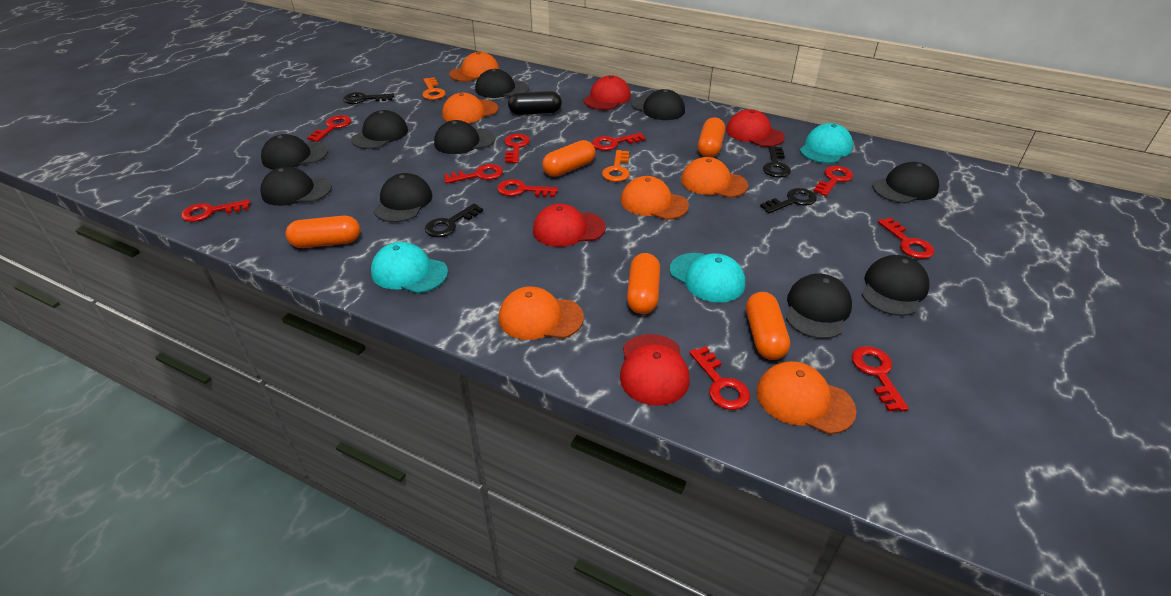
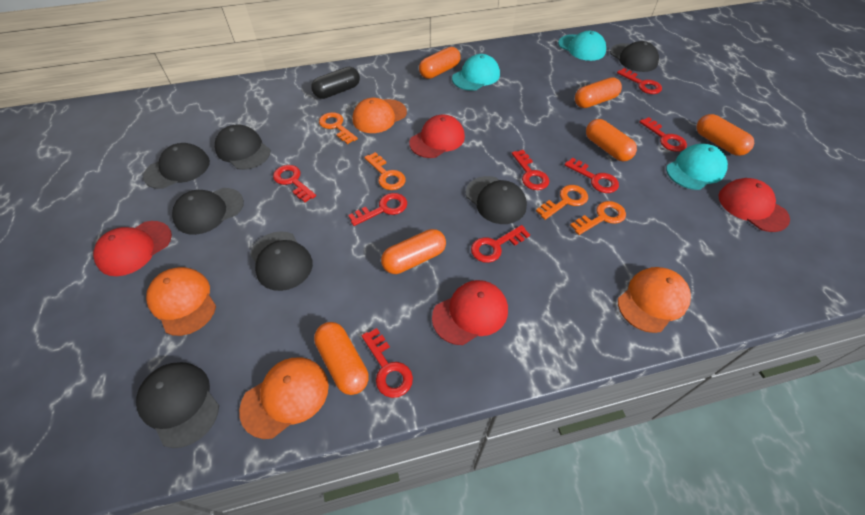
black cap: [260,167,332,206] [261,134,328,169] [351,110,408,149] [374,173,432,222] [434,120,496,154] [475,69,529,98] [632,89,685,120] [786,274,852,339] [862,255,930,316] [873,162,939,204] = 10 -> [136,362,219,448] [143,143,210,189] [172,188,244,235] [215,124,270,170] [250,231,313,291] [465,176,527,224] [610,41,659,72] = 7
black key: [343,92,394,104] [425,203,483,237] [760,188,817,213] [763,146,791,178] = 4 -> none = 0
orange cap: [442,93,498,123] [449,52,499,82] [498,286,584,340] [621,176,689,220] [681,157,748,198] [757,361,856,434] = 6 -> [146,267,216,336] [239,358,329,439] [353,98,407,133] [618,267,691,333] = 4
orange capsule: [286,216,360,248] [542,140,595,177] [627,253,660,314] [698,118,725,157] [746,292,790,360] = 5 -> [314,322,368,395] [381,229,446,274] [419,47,461,79] [575,77,622,108] [586,119,637,161] [696,114,754,156] = 6
orange key: [422,77,446,100] [602,150,630,182] = 2 -> [319,112,358,144] [364,152,406,190] [536,185,588,220] [570,201,626,235] = 4
red key: [181,200,250,222] [307,115,351,142] [444,164,503,184] [497,179,558,197] [504,134,530,163] [592,133,646,151] [689,346,750,410] [813,166,853,196] [852,346,909,412] [878,218,934,259] = 10 -> [273,165,316,203] [348,193,407,226] [362,328,413,398] [471,225,530,263] [512,150,549,190] [564,158,619,193] [617,68,662,94] [639,117,687,152] = 8

